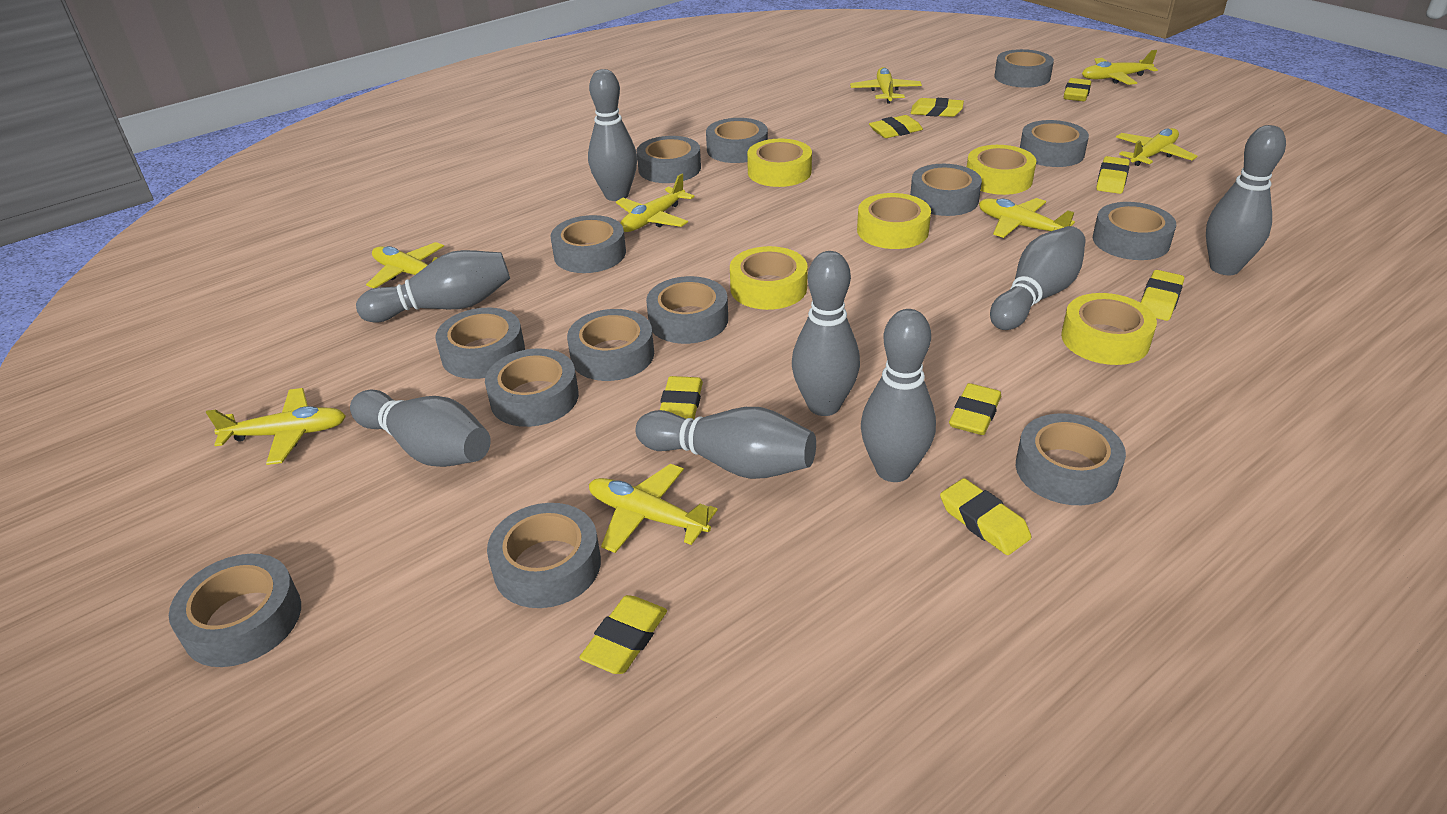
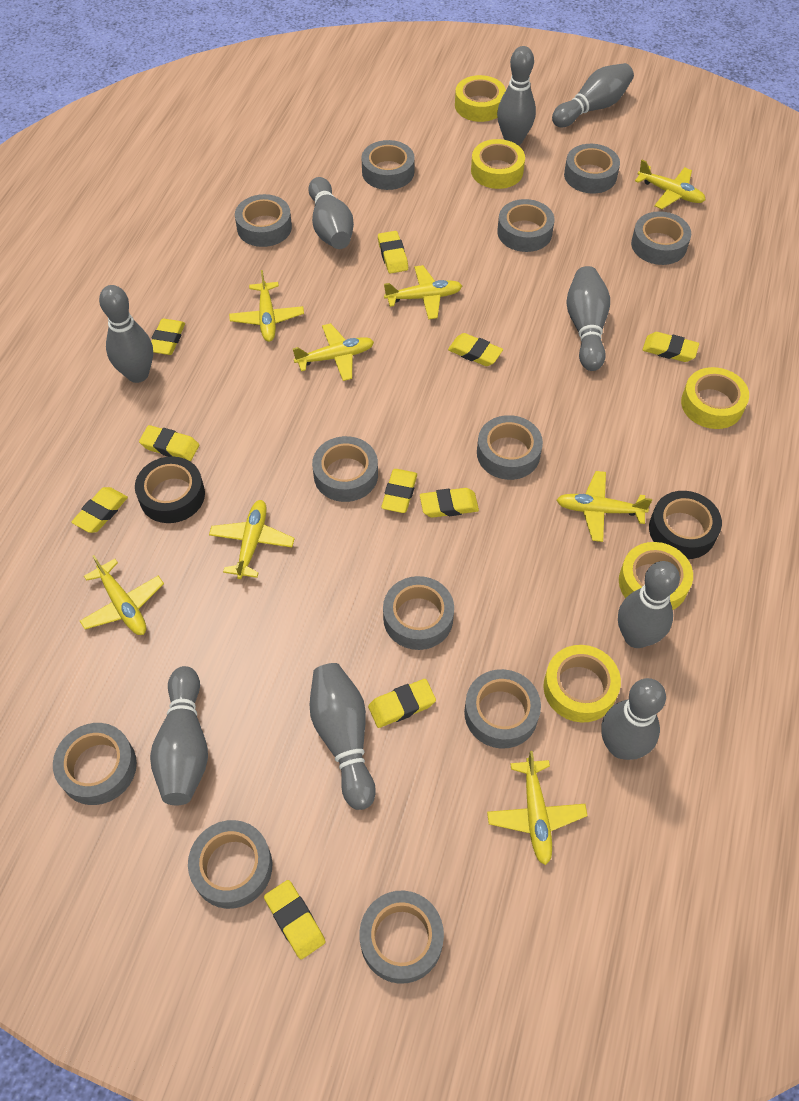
black tape: none = 0 -> [135,456,205,523] [649,491,722,559] = 2
grey bowling pin: [350,389,491,467] [356,250,510,323] [588,69,637,201] [636,407,816,479] [792,251,860,416] [861,309,936,482] [990,226,1086,330] [1206,125,1286,275] = 8 -> [99,285,153,383] [150,666,208,805] [308,177,354,249] [310,663,376,810] [497,46,536,146] [552,63,634,127] [566,266,610,371] [601,678,666,760] [618,561,680,648] = 9
grey tape: [169,554,301,667] [435,308,525,379] [485,349,579,427] [487,503,601,608] [550,215,626,273] [567,309,654,381] [637,136,701,183] [646,276,728,344] [706,118,768,163] [910,164,982,216] [994,49,1054,88] [1016,414,1126,505] [1020,120,1089,167] [1093,202,1176,260] = 14 -> [53,723,137,805] [188,820,272,909] [235,194,292,247] [312,436,378,502] [359,890,444,984] [361,140,415,190] [383,576,454,650] [464,669,541,749] [477,415,543,480] [497,199,555,252] [564,144,620,193] [631,211,691,265] = 12
yellow eraser: [579,595,667,674] [660,376,703,419] [869,115,923,138] [911,98,964,117] [940,478,1031,555] [949,383,1001,435] [1064,78,1091,101] [1096,156,1130,194] [1141,270,1184,321] = 9 -> [71,487,128,533] [139,425,199,461] [151,319,185,355] [264,880,326,959] [368,679,436,728] [378,231,408,274] [381,469,417,513] [420,488,479,518] [448,333,503,366] [642,332,699,362] = 10

